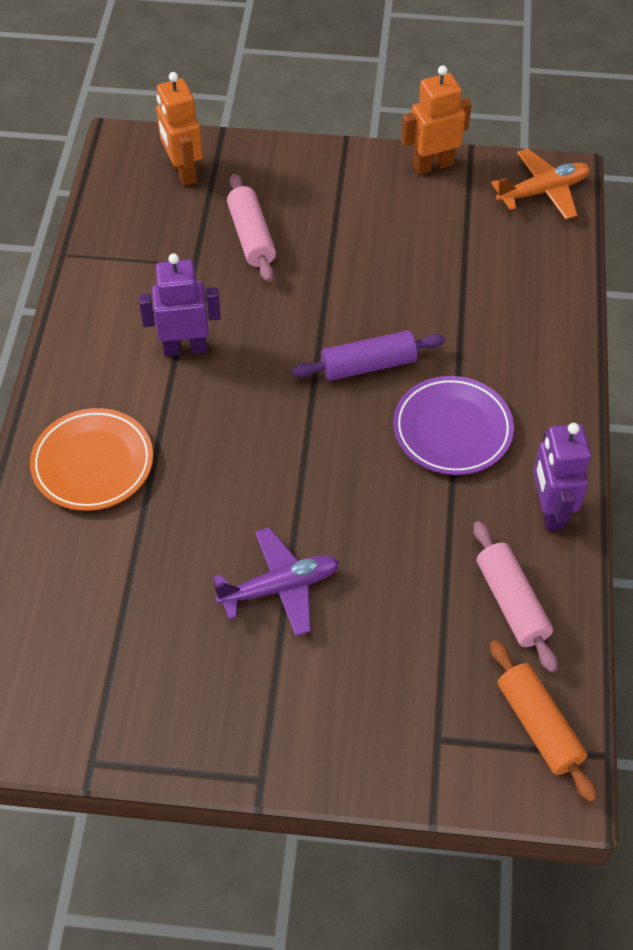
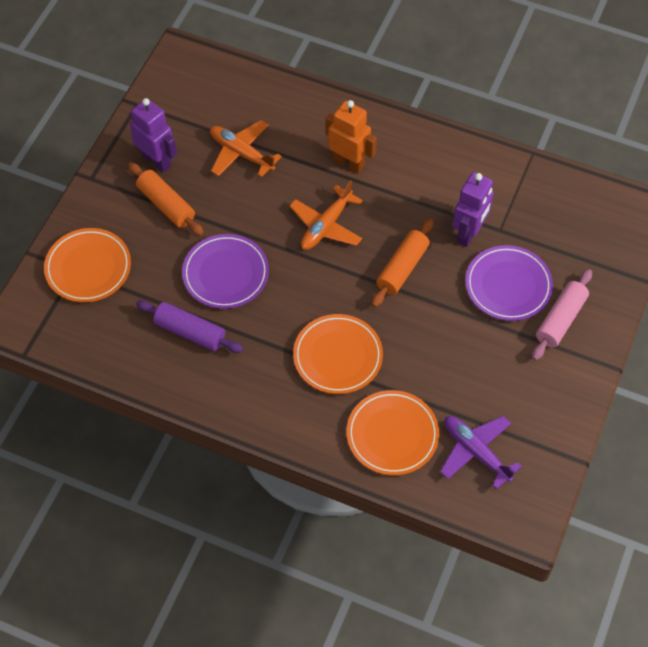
orange plane: [491,148,590,219] = 1 -> [210,120,282,177] [289,180,363,250] = 2
orange plate: [30,408,153,511] = 1 -> [44,228,131,302] [293,314,383,394] [346,390,439,475] = 3
orange robot: [156,72,203,186] [401,65,472,175] = 2 -> [325,100,377,173] = 1
orange rolling pin: [490,640,597,802] = 1 -> [128,162,204,236] [372,219,434,307] = 2
pink rolling pin: [227,174,276,282] [473,521,558,673] = 2 -> [532,269,592,360] = 1
purple plate: [393,376,514,475] = 1 -> [182,234,269,309] [465,245,553,321] = 2

